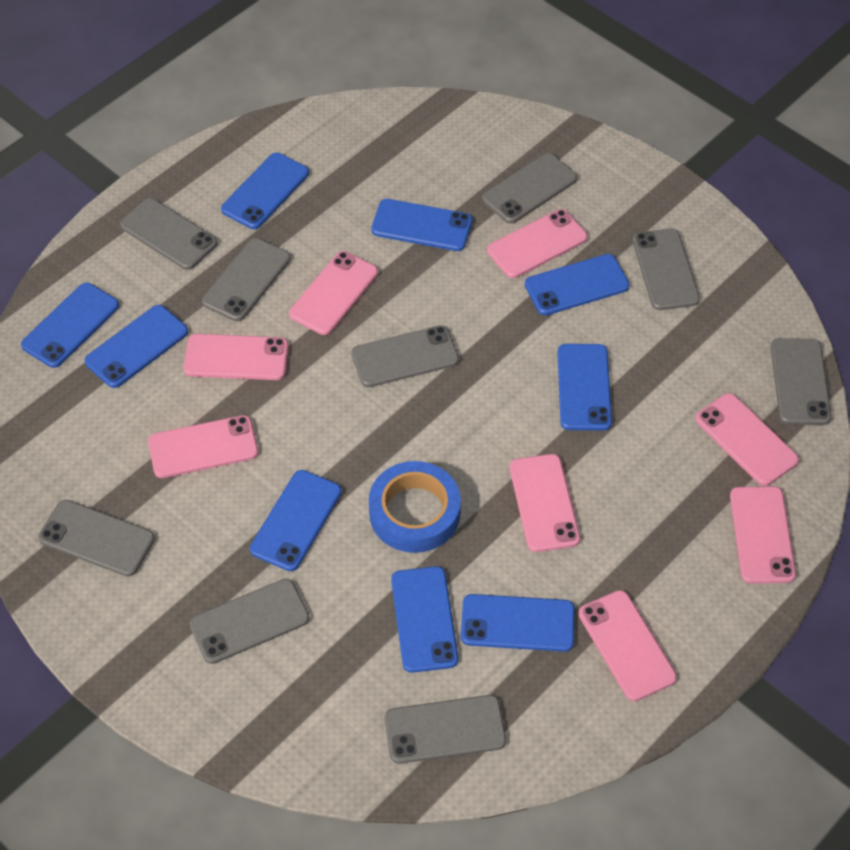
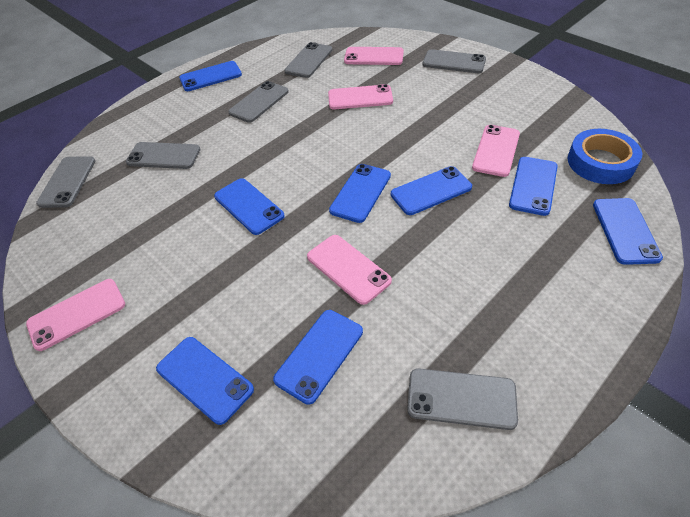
blue phone: [21,283,119,368] [85,305,188,388] [221,153,309,229] [250,470,342,571] [371,199,472,251] [391,566,458,673] [461,594,575,652] [525,254,630,315] [557,344,612,431] = 9 -> [156,337,254,425] [179,61,242,91] [214,178,285,235] [273,310,363,405] [329,164,391,223] [391,166,472,215] [509,157,558,216] [593,198,663,265] = 8
grey phone: [38,500,155,576] [120,198,217,270] [189,579,309,664] [202,238,291,321] [352,325,459,387] [385,695,506,764] [482,153,577,224] [632,228,700,310] [771,338,831,425] = 9 -> [36,156,95,208] [126,142,200,169] [228,81,289,123] [285,42,332,78] [407,368,518,430] [422,49,486,73] = 6
pink phone: [148,415,258,478] [184,334,289,380] [289,251,378,335] [487,209,588,278] [510,454,580,552] [579,590,677,701] [695,393,799,486] [730,486,796,584] = 8 -> [26,279,125,351] [307,235,392,305] [328,84,393,109] [344,47,404,65] [472,125,520,177] = 5

